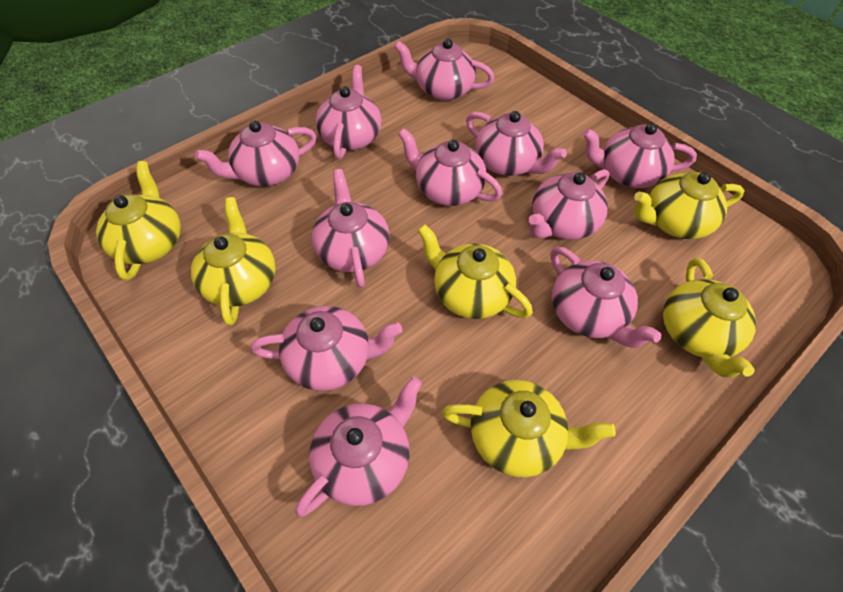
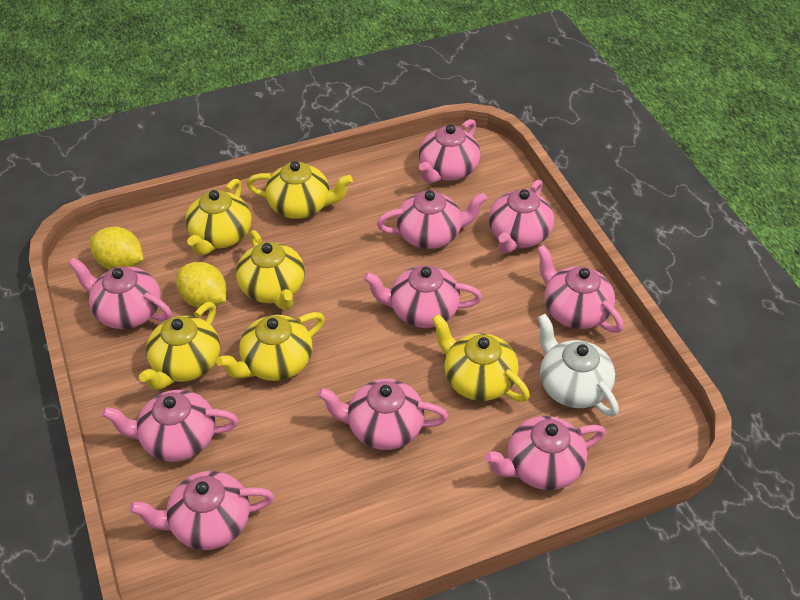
pink teapot: [195,121,317,186] [250,306,402,391] [295,377,422,517] [312,169,390,288] [315,65,381,159] [394,38,494,101] [398,128,502,206] [466,111,567,176] [528,169,610,240] [551,246,661,348] [583,123,697,188] = 11 -> [68,258,172,329] [102,390,239,462] [129,471,274,550] [317,379,448,450] [363,265,482,328] [377,190,487,249] [419,119,480,183] [484,416,605,490] [489,180,554,253] [537,245,624,333] = 10
white teapot: none = 0 -> [538,314,619,417] = 1
yellow lemon: none = 0 -> [90,227,144,270] [176,262,227,308] = 2

